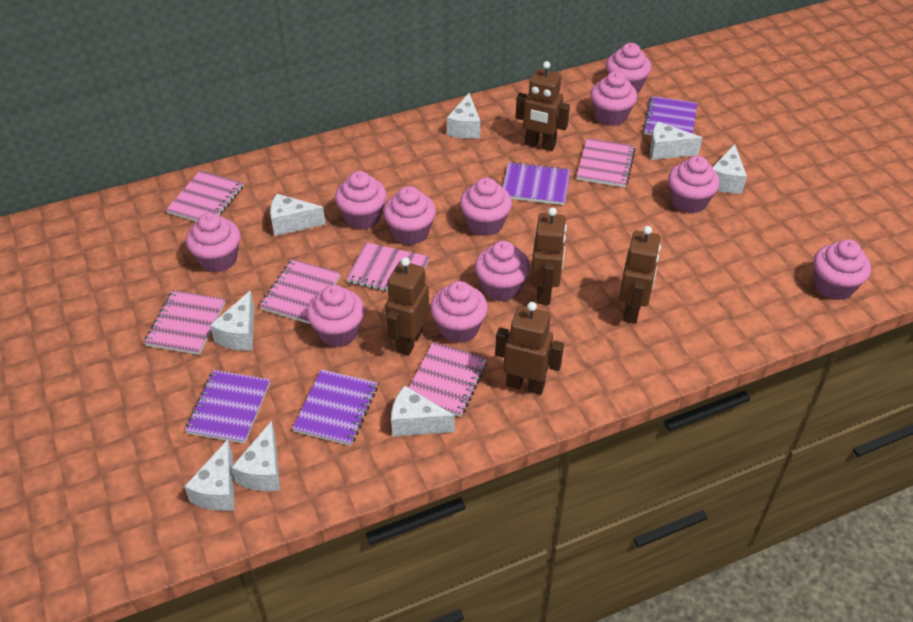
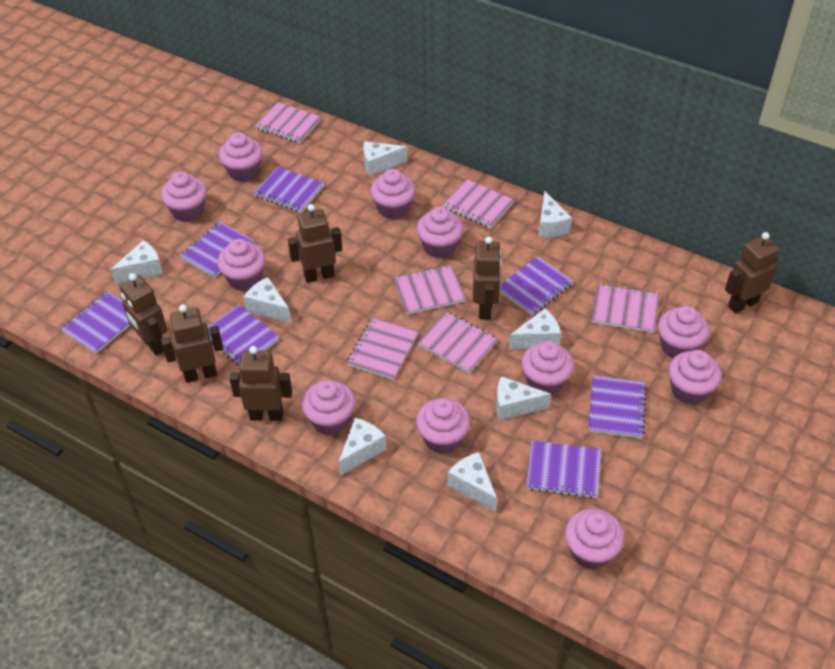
brown robot: [386,257,429,356] [495,302,564,395] [516,61,570,151] [531,207,567,305] [619,226,661,324] = 5 -> [119,273,167,356] [161,304,223,383] [230,346,292,421] [288,204,342,283] [473,236,502,319] [725,232,779,313] = 6
purple notebook: [185,370,270,444] [292,369,377,446] [503,162,570,205] [643,96,697,135] = 4 -> [61,292,130,354] [180,222,254,278] [207,304,280,366] [254,166,324,213] [500,256,573,315] [526,441,601,499] [588,376,647,438] = 7

